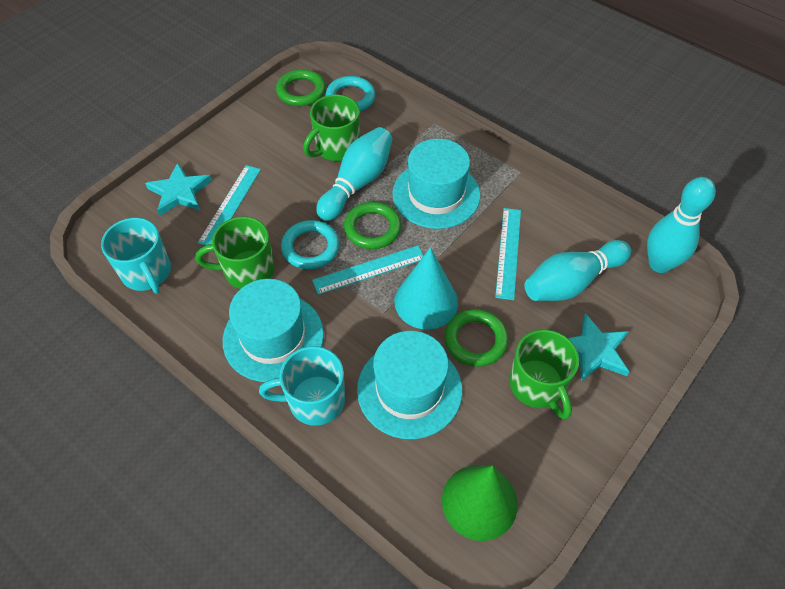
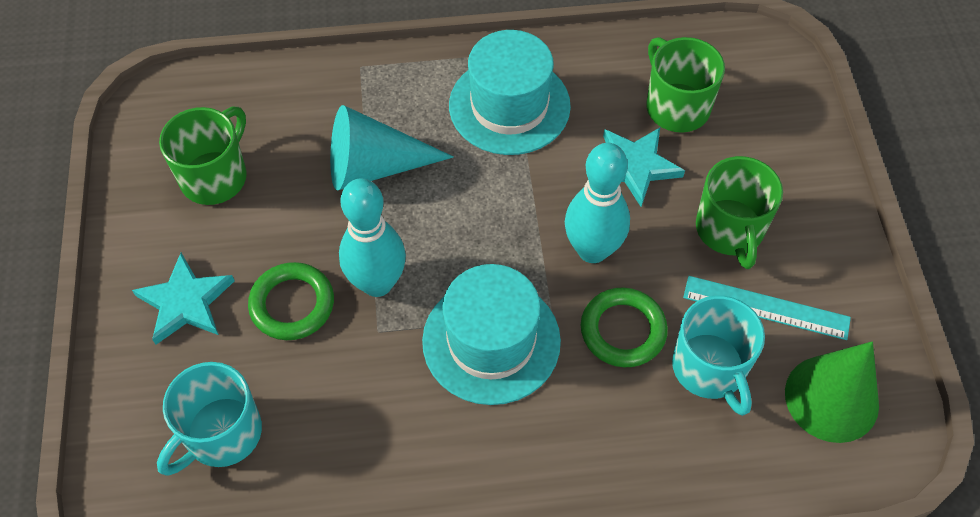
green ring: [276,69,326,106] [344,202,401,249] [445,309,509,367] = 3 -> [248,262,334,340] [581,288,668,367] = 2
turquoise bowling pin: [316,127,393,221] [525,240,631,301] [647,177,716,273] = 3 -> [339,179,406,297] [565,143,630,263] = 2
turquoise hat: [223,279,324,382] [357,331,462,439] [392,139,480,229] = 3 -> [422,264,561,405] [449,30,571,155] = 2
turquoise ring: [281,220,340,269] [325,76,375,112] = 2 -> none = 0
turquoise ruler: [198,165,261,246] [312,245,424,295] [495,208,521,300] = 3 -> [683,276,851,340] = 1

